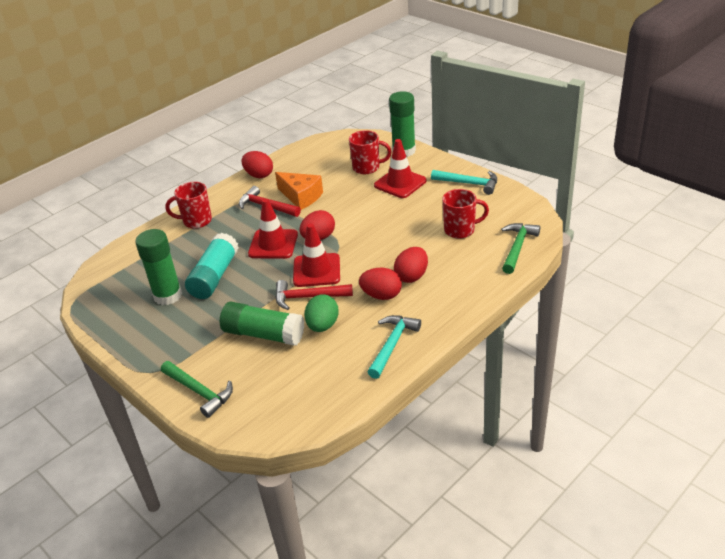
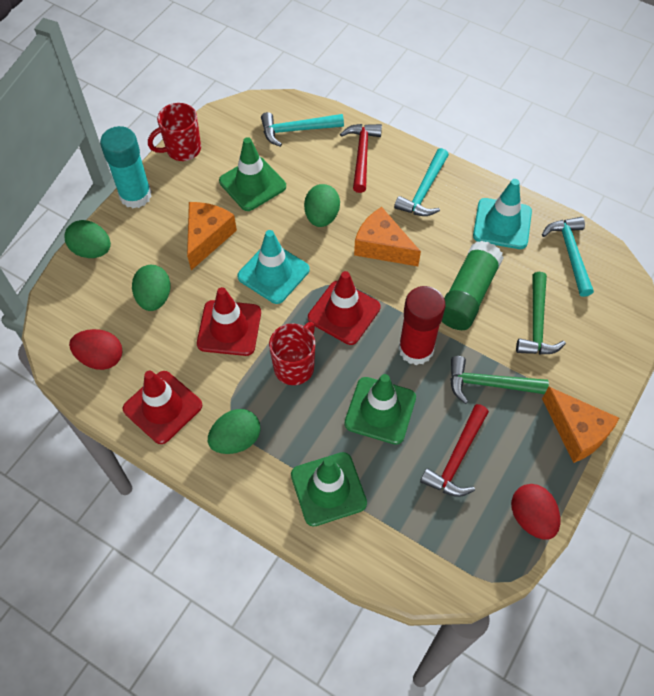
green egg: [304,294,339,332] = 1 -> [64,220,111,258] [132,265,171,311] [208,409,260,454] [304,184,340,227] = 4
green glue stick: [135,229,182,305] [220,302,304,346] [389,91,416,157] = 3 -> [442,241,504,330] = 1
green traffic cone: none = 0 -> [219,137,286,211] [291,452,367,527] [344,374,416,445] = 3
orange cheese: [275,172,323,210] = 1 -> [187,202,237,270] [354,207,421,266] [542,387,619,463] = 3
red egg: [241,151,273,178] [299,210,335,240] [359,268,402,300] [394,247,428,283] = 4 -> [69,329,122,370] [511,484,560,540] = 2
red glue stick: none = 0 -> [398,286,445,365] = 1
red mug: [165,182,212,229] [349,130,392,174] [442,189,489,239] = 3 -> [148,103,201,161] [269,322,315,385] = 2
turquoise hammer: [368,315,421,379] [431,170,497,195] = 2 -> [261,112,344,147] [394,148,449,216] [542,217,594,297] = 3
turquoise traffic cone: none = 0 -> [237,230,310,304] [473,179,532,249] = 2

